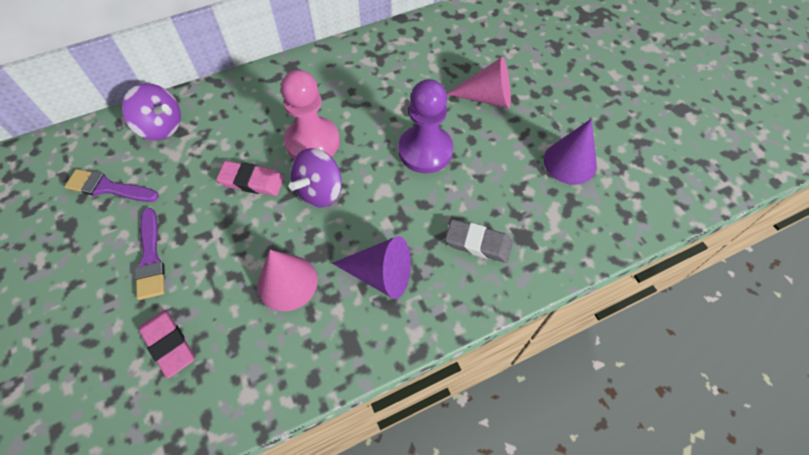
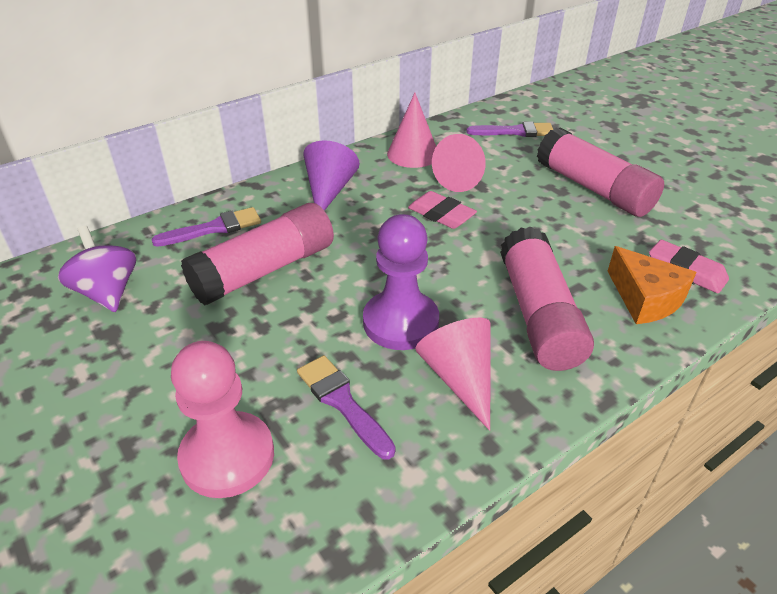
grey eraser: [445,219,513,263] = 1 -> none = 0
orange cheese: none = 0 -> [608,246,697,324] = 1
pink cone: [257,250,318,311] [447,57,511,108] = 2 -> [387,93,436,168] [415,318,491,431] [432,134,486,192] = 3
pink glue stick: none = 0 -> [181,203,334,306] [500,226,594,371] [537,127,664,217] = 3
purple brush: [64,169,159,202] [135,208,165,300] = 2 -> [151,207,261,247] [297,355,396,459] [466,122,553,137] = 3
purple cone: [332,236,411,299] [544,119,597,185] = 2 -> [303,140,360,211] = 1
purple spinning top: [122,83,181,140] [289,148,342,207] = 2 -> [58,226,136,312] = 1

